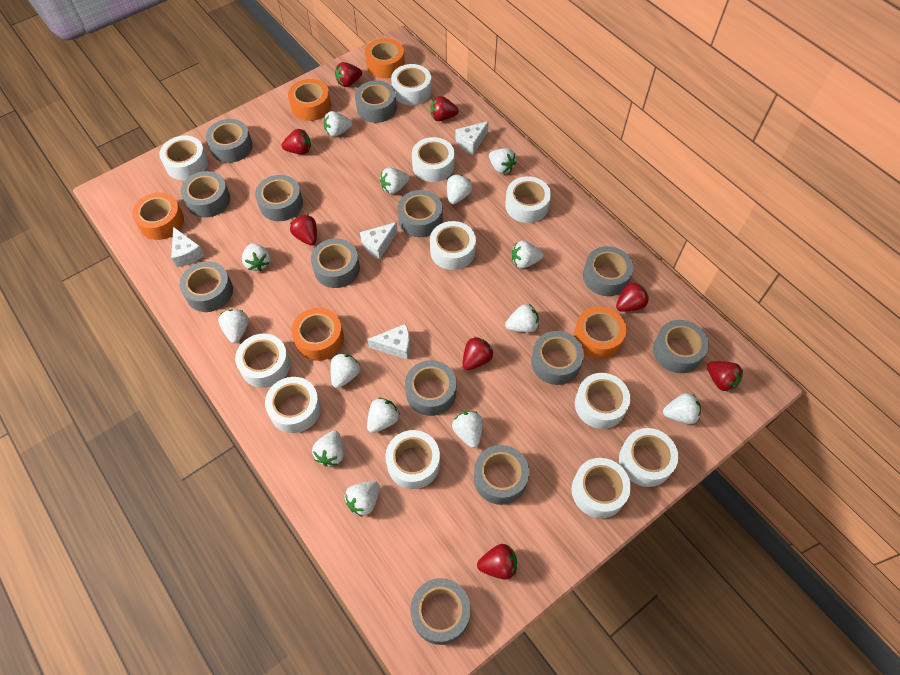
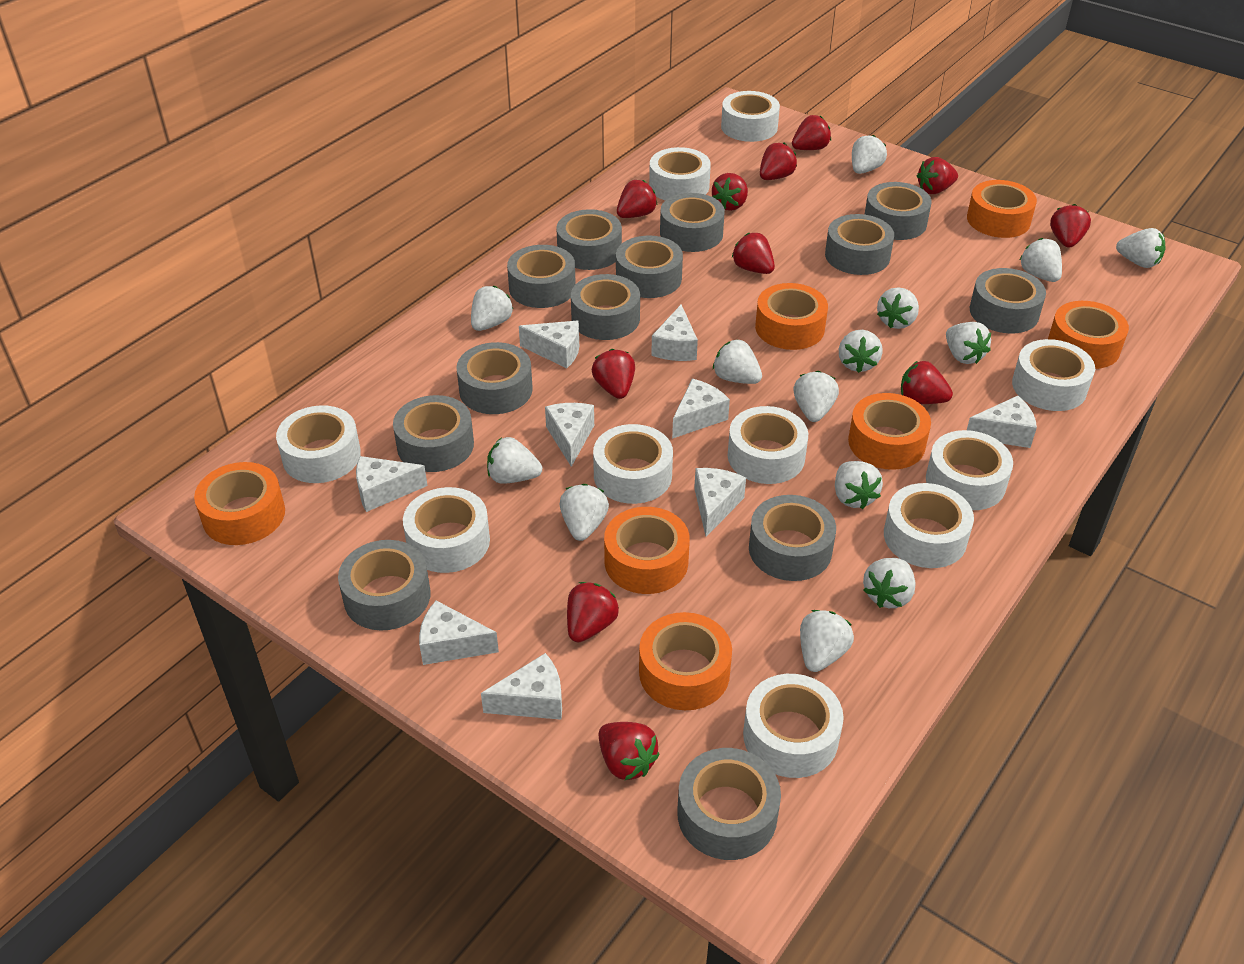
orange tape: [132,193,184,240] [288,79,331,121] [292,308,344,361] [365,38,405,78] [574,306,626,359] = 5 -> [194,462,285,545] [604,507,690,594] [639,612,732,710] [755,283,828,350] [848,393,931,470] [967,180,1037,238] [1048,301,1129,369] = 7
red strawberry: [282,129,311,154] [290,215,317,245] [335,62,362,87] [430,96,459,121] [463,337,493,370] [477,544,517,580] [616,282,649,312] [707,361,743,392] = 8 -> [567,582,619,642] [592,349,635,399] [598,722,660,780] [617,180,657,218] [712,173,748,211] [732,233,775,274] [760,143,797,180] [792,115,831,150] [901,361,953,404] [917,157,958,194] [1050,204,1091,248] = 11
white cheese: [171,227,204,267] [360,222,398,260] [367,324,410,360] [455,121,489,155] = 4 -> [356,456,428,512] [419,601,499,665] [481,653,562,720] [519,321,579,368] [545,403,594,467] [651,304,698,361] [672,379,730,439] [694,468,746,537] [967,396,1037,448] = 9
white tape: [159,135,208,180] [235,333,290,388] [265,377,321,433] [386,430,440,489] [391,64,432,105] [412,137,455,182] [430,221,476,270] [505,176,551,223] [572,458,631,518] [575,373,630,429] [619,428,678,487] = 11 -> [276,405,361,483] [403,487,490,573] [593,424,673,504] [649,147,711,200] [721,91,780,142] [728,406,808,484] [743,674,844,778] [884,483,974,568] [926,430,1013,510] [1012,339,1095,411] = 10

